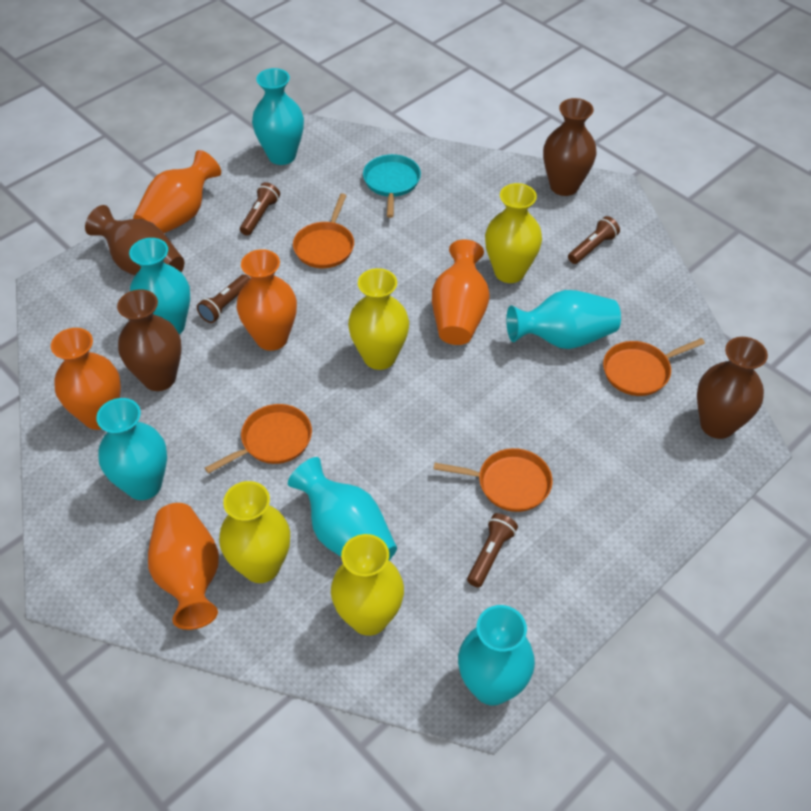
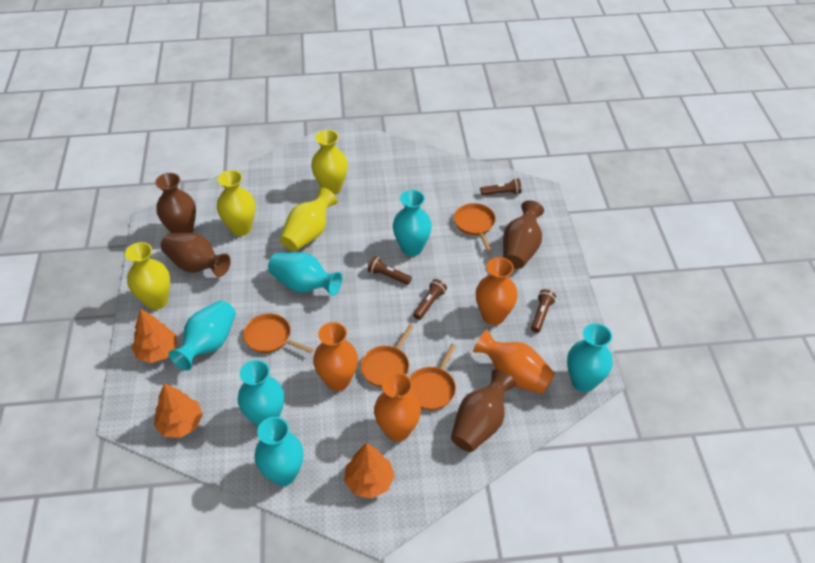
orange tree: none = 0 -> [132,309,177,363] [154,383,203,438] [344,443,395,499] = 3
orange vase: [51,328,121,430] [133,150,221,233] [148,503,219,630] [237,249,297,351] [432,239,490,345] = 5 -> [313,322,358,391] [374,372,421,442] [473,329,555,394] [476,257,518,325] = 4
turquoise pan: [363,154,421,218] = 1 -> none = 0

